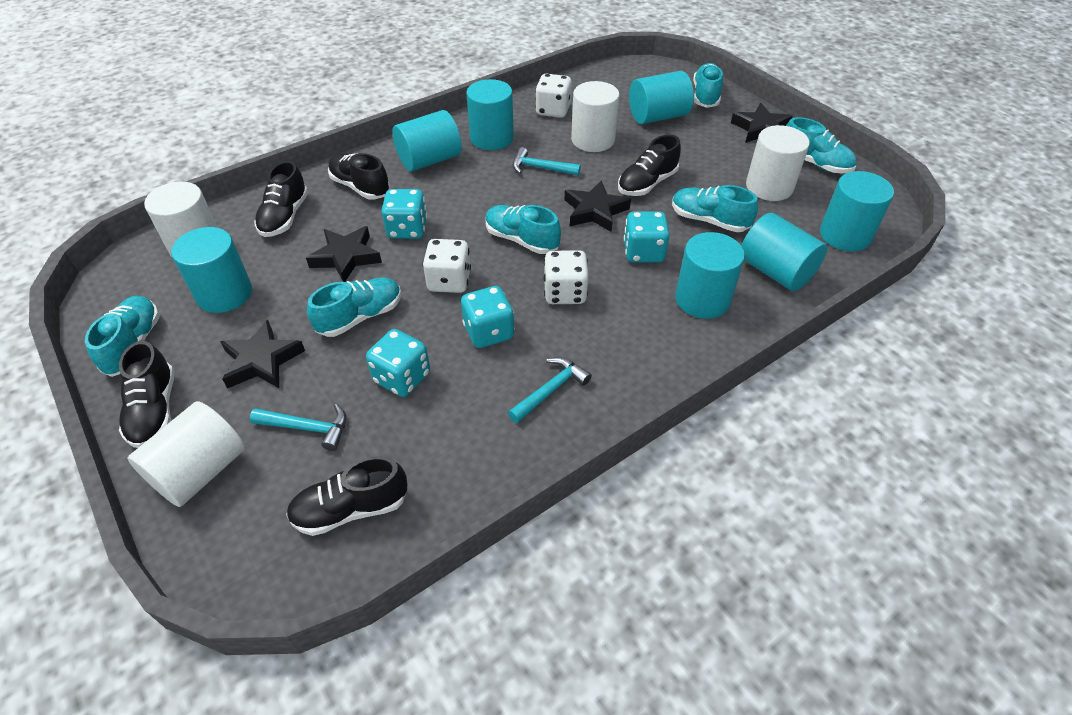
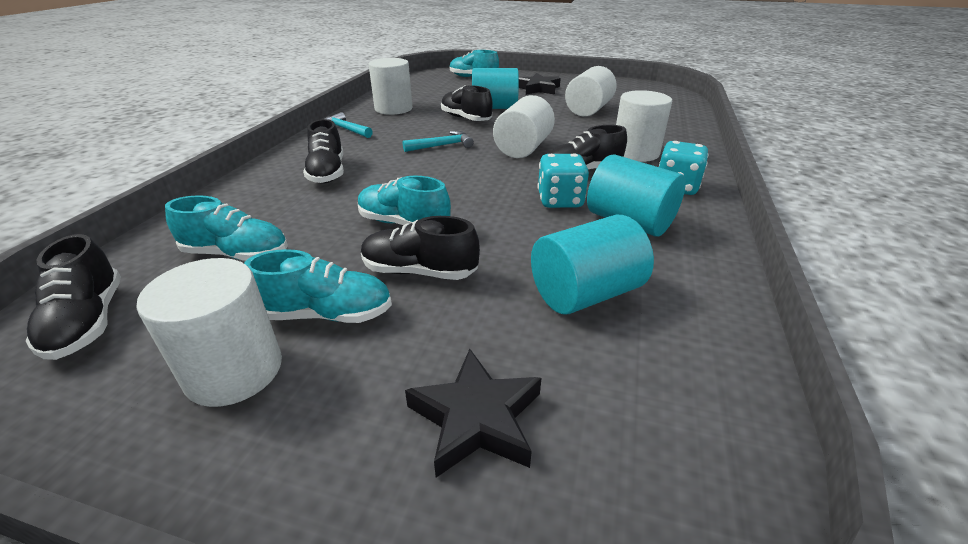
black star: [220,320,305,389] [306,226,382,282] [565,180,631,232] [731,103,793,143] = 4 -> [405,349,542,478] [519,73,561,95] = 2
turquoise cylinder: [171,227,252,313] [392,110,462,172] [466,79,514,150] [629,71,694,124] [675,232,745,319] [741,213,827,291] [820,171,894,252] = 7 -> [472,68,519,109] [531,215,654,314] [587,154,686,236] = 3
turquoise dice: [366,329,430,397] [382,189,427,239] [461,286,514,348] [624,211,670,263] = 4 -> [538,153,589,208] [659,141,709,195] = 2
turquoise hammer: [250,404,346,451] [508,357,592,423] [513,147,581,176] = 3 -> [325,112,373,138] [403,131,474,152] = 2
turquoise shoe: [85,296,160,377] [307,277,401,337] [486,205,561,254] [672,185,758,232] [693,63,723,108] [786,117,857,173] = 6 -> [165,195,288,261] [244,249,392,323] [358,176,451,225] [450,50,499,77] = 4
white cylinder: [127,401,245,507] [144,182,218,257] [571,81,620,152] [746,125,810,201] = 4 -> [136,258,282,407] [369,58,412,115] [493,95,555,158] [565,66,617,117] [616,90,672,162] = 5
white dice: [422,239,471,293] [535,74,572,118] [544,250,588,304] = 3 -> none = 0

